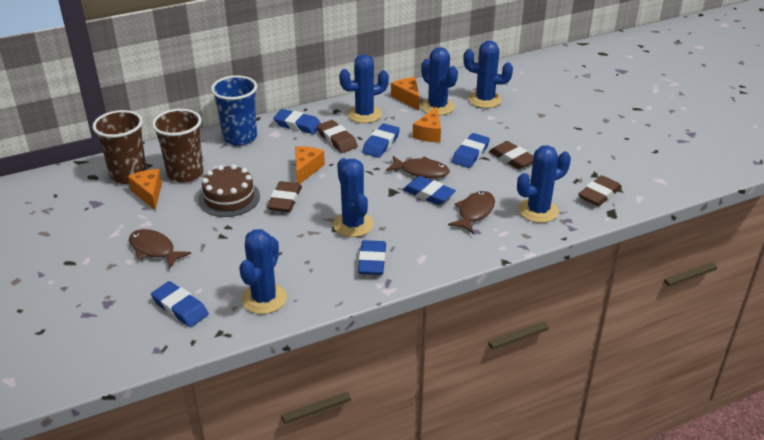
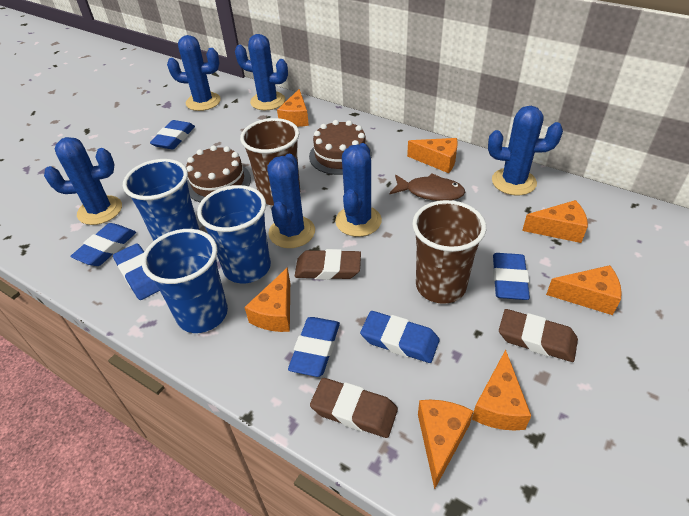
blue cup: [211,75,257,145] = 1 -> [123,159,199,241] [142,229,228,333] [197,185,271,283] = 3
brown cake: [198,164,260,217] = 1 -> [186,145,251,202] [309,120,372,175] = 2
brown eraser: [267,181,302,212] [317,120,358,153] [489,141,533,169] [578,175,622,206] = 4 -> [295,249,361,280] [310,378,398,438] [499,309,578,362] = 3
brown fish: [129,229,191,269] [386,156,450,178] [448,191,495,234] = 3 -> [390,173,465,201] = 1
orange cheese: [128,169,162,211] [295,146,325,184] [391,77,420,110] [413,107,441,142] = 4 -> [245,267,290,332] [277,89,309,127] [407,138,458,173] [418,400,473,490] [472,350,531,430] [522,200,588,243] [546,265,622,315] = 7

